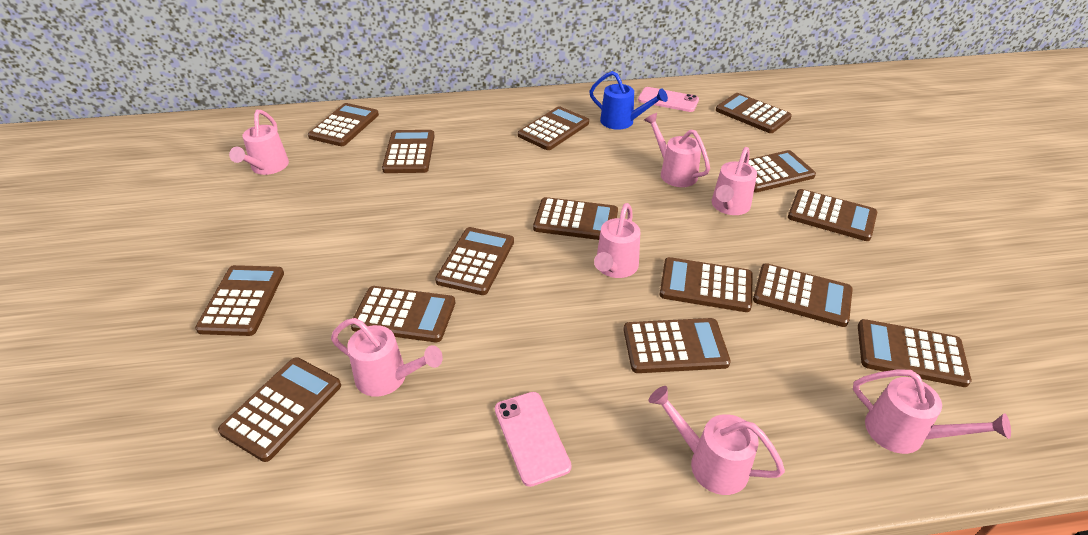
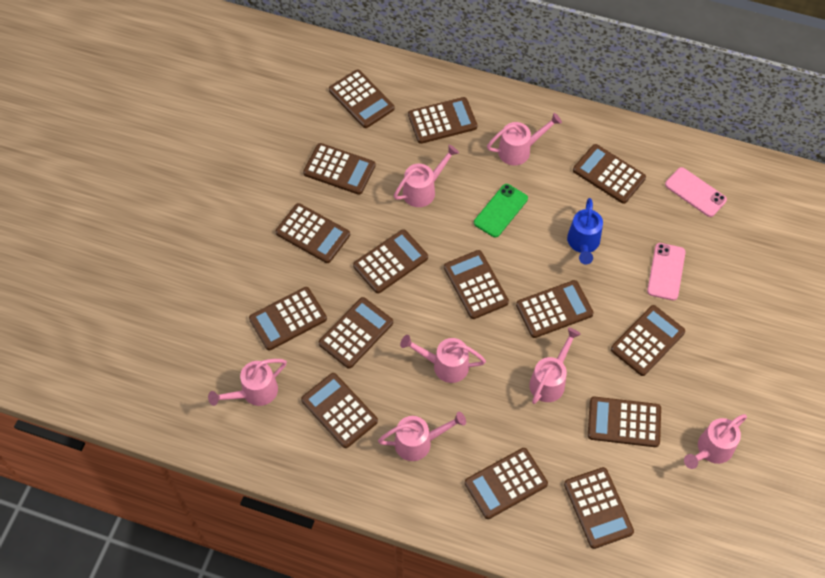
green phone: none = 0 -> [474,184,528,238] = 1

